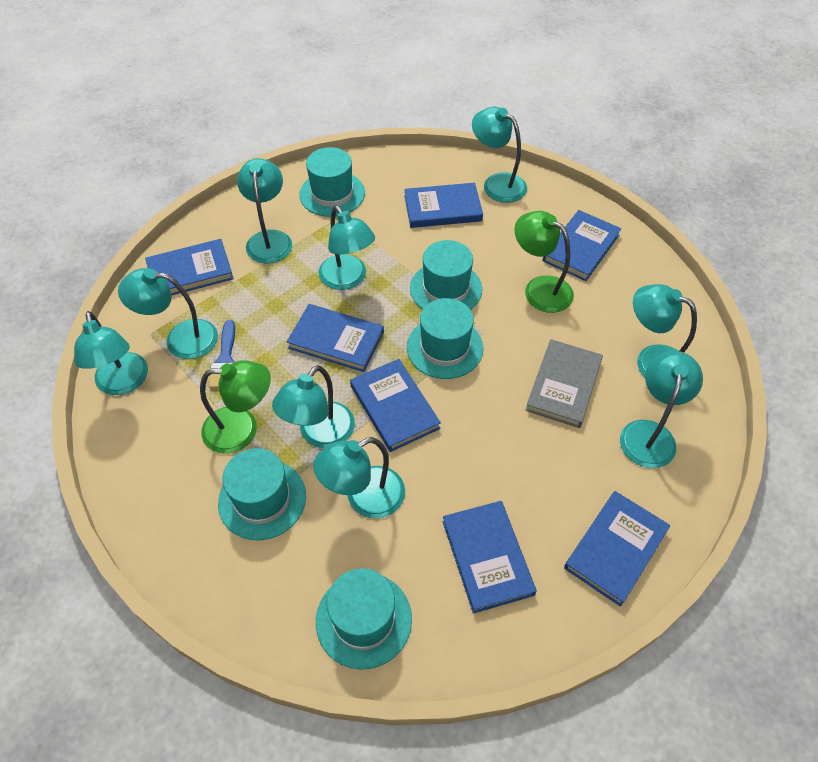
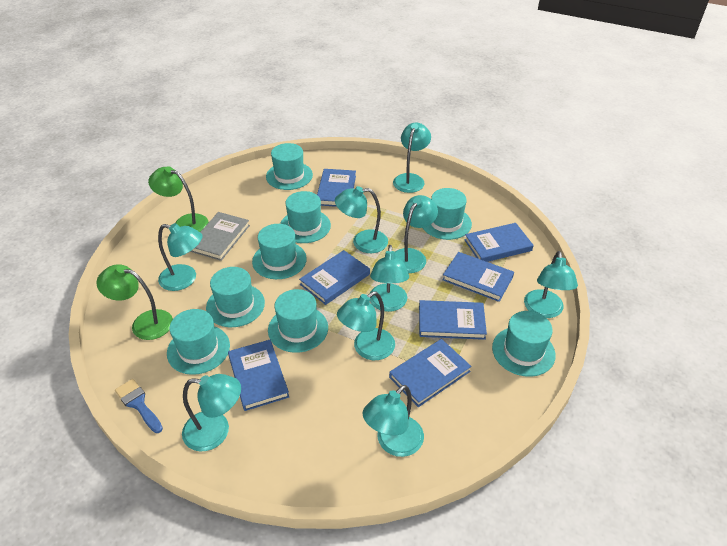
turquoise hat: [218,448,306,540] [299,147,365,217] [316,568,412,670] [407,298,483,379] [410,240,482,310] = 5 -> [167,309,230,375] [206,267,265,327] [252,224,307,279] [266,143,313,190] [268,289,328,353] [280,191,331,243] [423,188,472,240] [492,311,556,377] = 8

